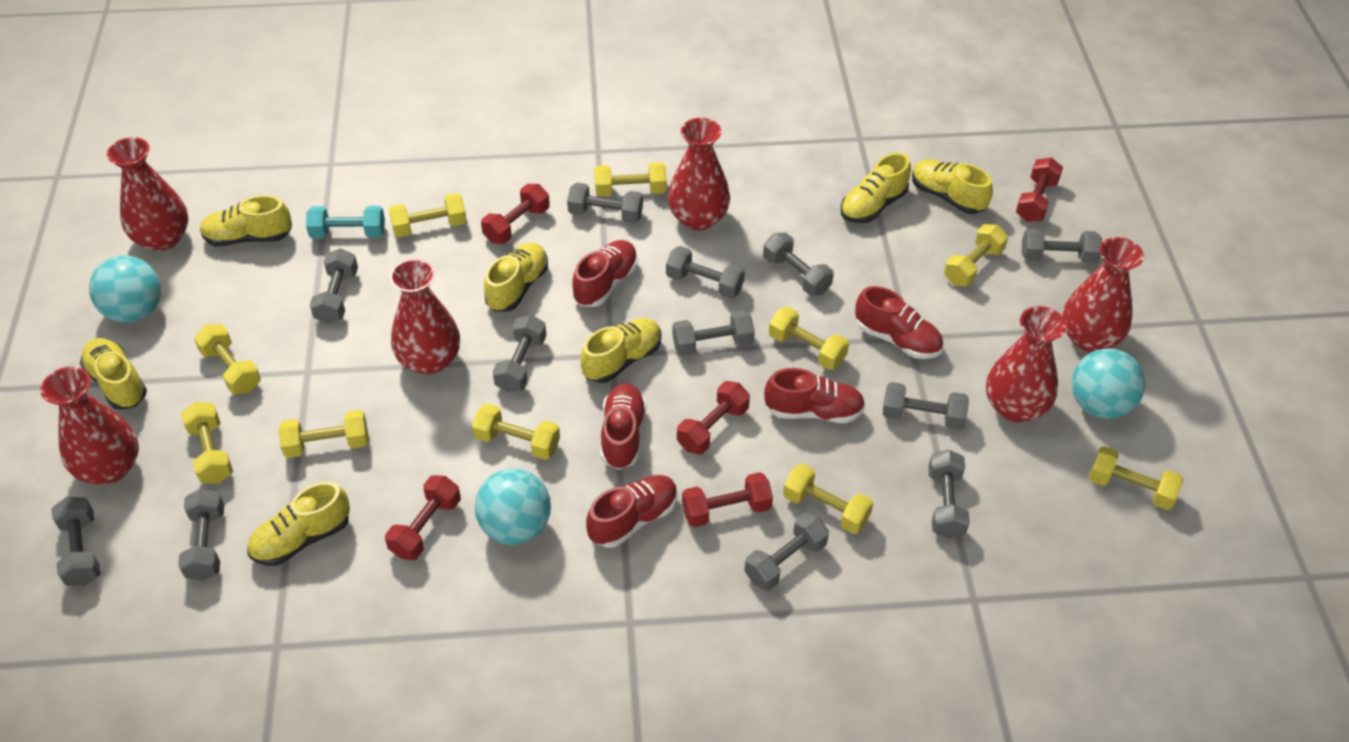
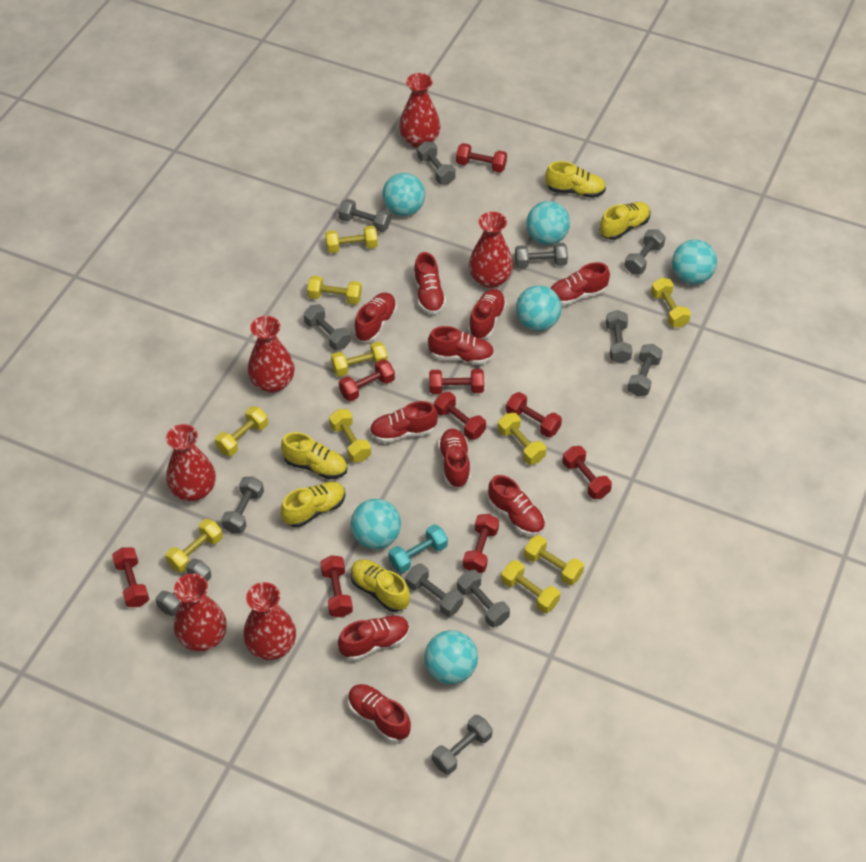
red dumbbell: [385,475,461,560] [481,184,550,244] [677,381,750,454] [682,472,773,527] [1016,157,1063,222] = 5 -> [112,547,149,607] [320,555,353,617] [339,359,395,401] [429,369,484,394] [434,392,486,440] [456,143,507,173] [463,514,499,573] [506,392,562,438] [563,446,612,499] = 9
red shoe: [572,240,638,307] [586,475,678,548] [601,383,647,470] [764,368,865,423] [855,286,943,359] = 5 -> [338,615,409,661] [348,684,411,742] [354,293,397,342] [370,401,438,443] [413,252,446,314] [428,326,494,364] [438,429,471,488] [468,289,506,339] [488,475,545,536] [550,262,610,306] = 10
turquoise ball: [89,256,161,323] [475,468,551,545] [1072,348,1145,419] = 3 -> [351,499,401,549] [382,173,425,216] [424,630,478,684] [516,285,562,331] [526,201,570,245] [672,240,717,284] = 6
yellow shoe: [80,338,147,410] [200,195,292,246] [247,482,350,566] [484,243,548,311] [580,318,661,383] [841,153,911,223] [912,159,993,214] = 7 -> [281,432,347,479] [281,482,345,527] [351,559,410,612] [545,161,606,198] [600,202,650,240] = 5

